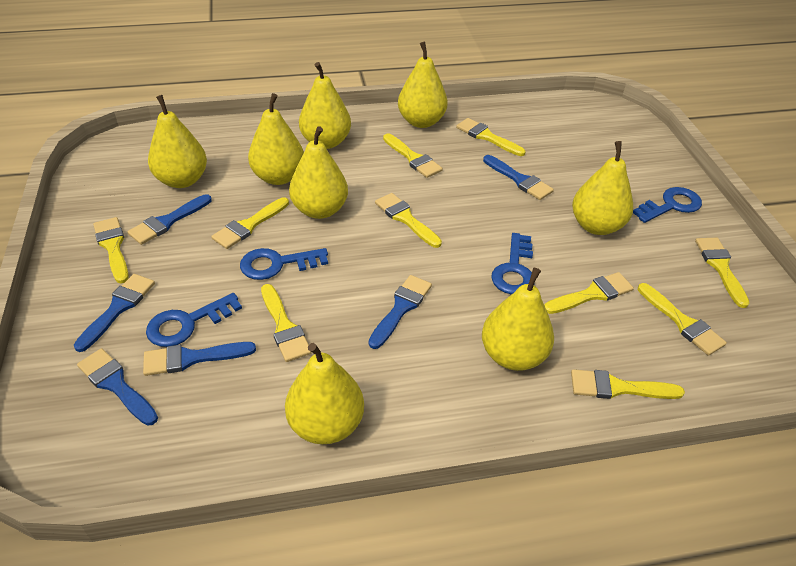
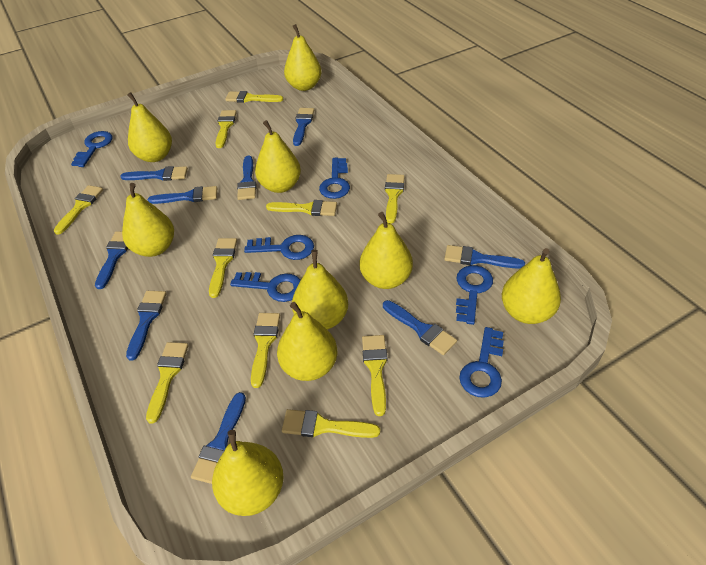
blue brush: [74,274,155,352] [77,348,158,426] [127,194,212,245] [143,342,256,376] [368,275,432,349] [483,155,554,200] = 6 -> [95,231,128,289] [120,166,188,181] [126,291,166,361] [148,186,217,204] [191,392,246,484] [237,156,256,200] [293,108,314,146] [383,300,457,355] [444,245,525,269] = 9
blue key: [146,293,242,347] [240,248,328,280] [491,233,533,295] [633,187,702,223] = 4 -> [71,131,112,167] [230,272,301,302] [244,235,314,260] [319,158,350,199] [456,265,493,325] [459,327,504,398] = 6
yellow pear: [148,95,207,188] [248,93,304,185] [285,343,364,444] [289,126,348,219] [299,62,351,149] [398,42,448,128] [482,268,554,371] [572,141,633,235] = 8 -> [122,183,174,257] [127,92,172,162] [212,430,284,516] [255,120,301,193] [277,302,337,381] [284,24,321,91] [292,250,348,330] [359,212,413,289] [502,248,561,324] = 9

